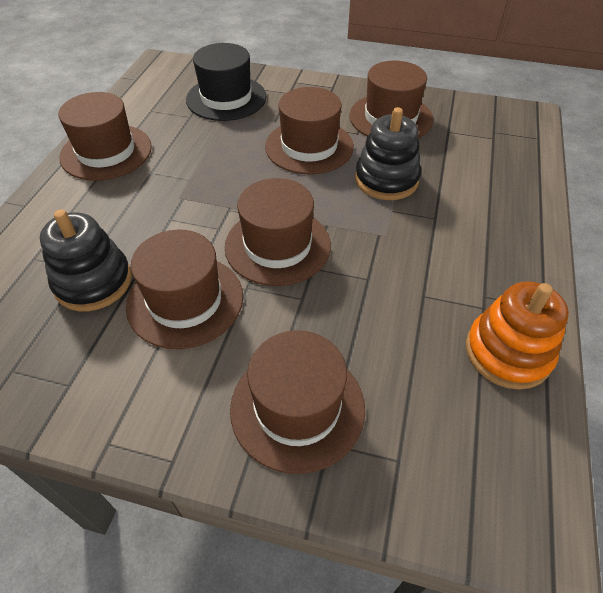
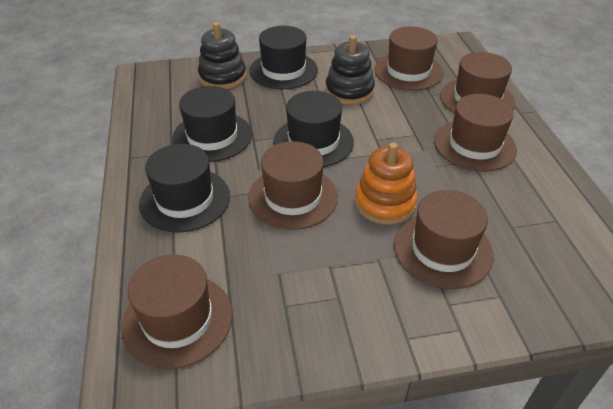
black hat: [186,43,266,121] = 1 -> [139,144,230,233] [172,86,252,162] [249,26,318,89] [274,91,354,167] = 4

